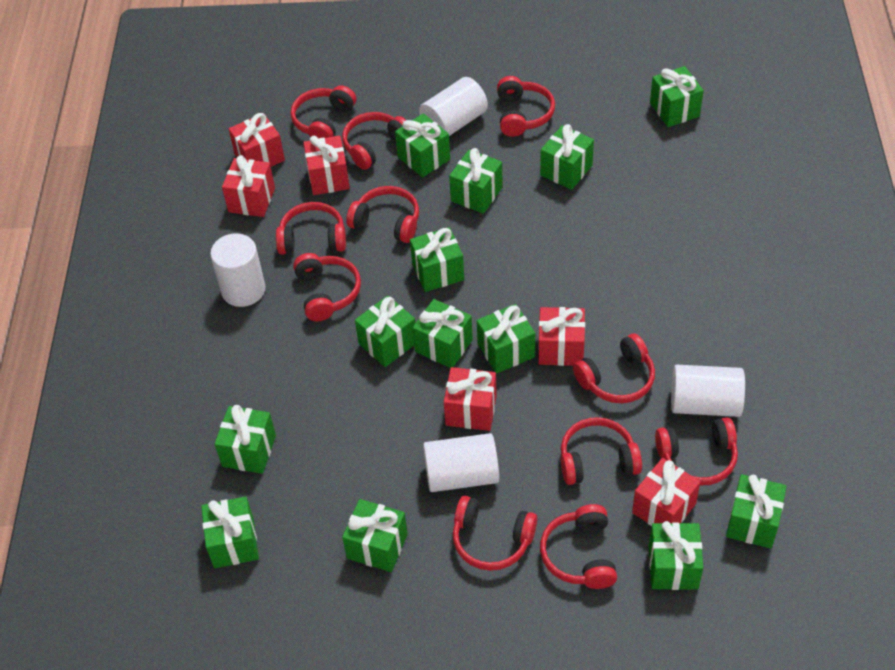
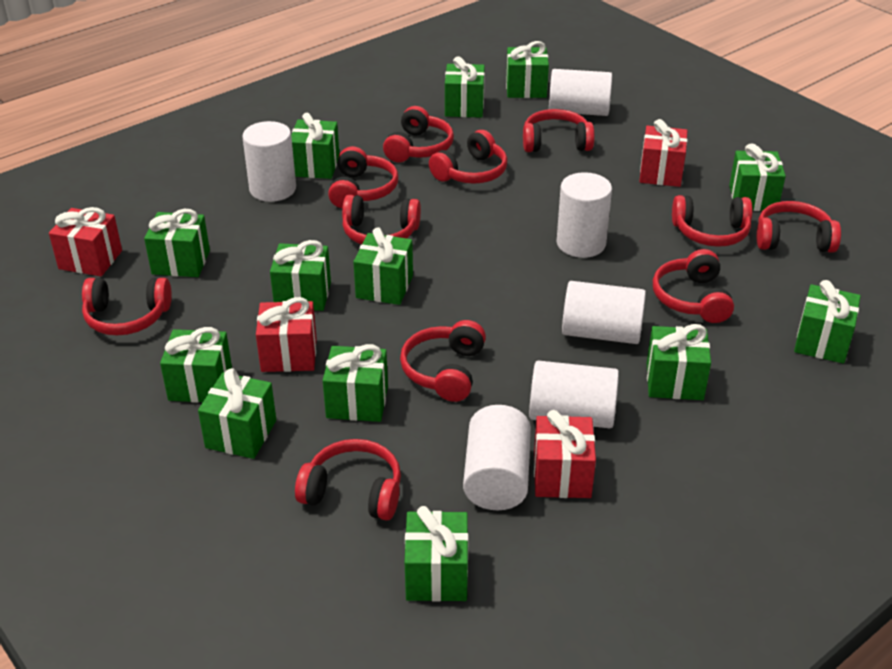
red gift: [222,155,275,217] [229,113,285,167] [303,136,350,195] [444,367,497,431] [538,307,585,366] [632,458,700,526] = 6 -> [49,207,122,276] [256,297,317,372] [534,410,596,498] [639,119,688,187] = 4
white cylinder: [210,233,265,307] [419,77,488,136] [423,433,499,492] [671,365,745,417] = 4 -> [242,121,296,202] [463,405,531,510] [529,360,619,428] [549,69,612,116] [556,172,612,258] [562,281,646,344] = 6

